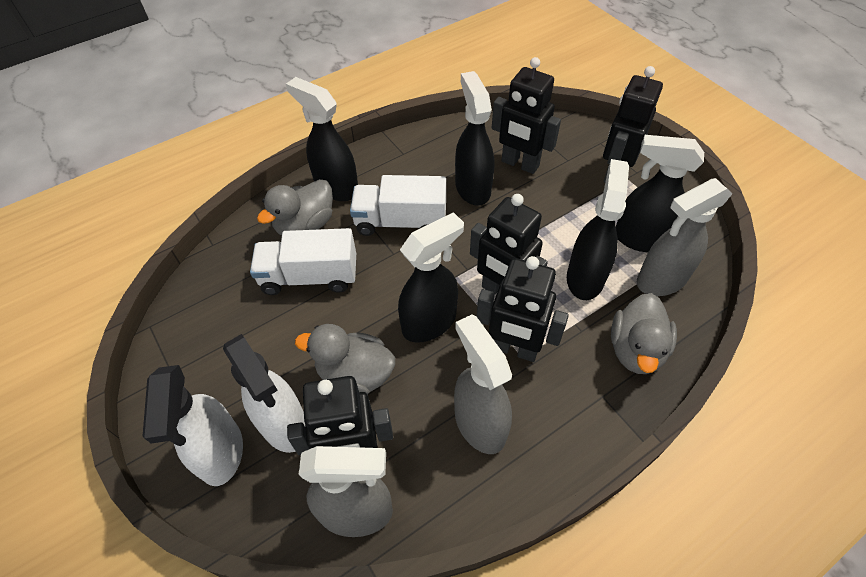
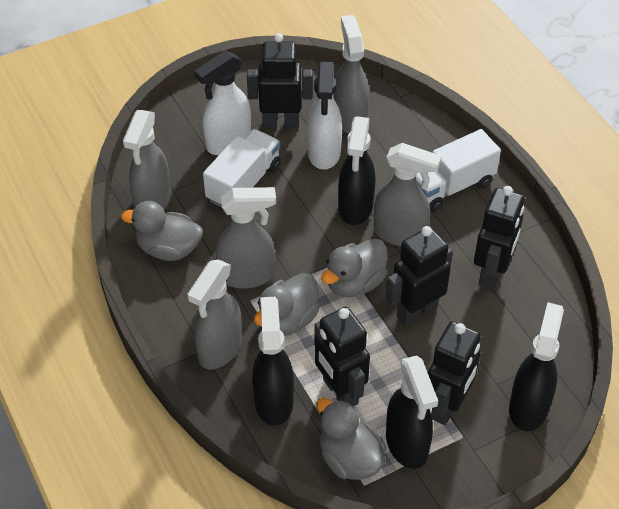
black spray bottle: [286,77,358,201] [398,212,464,343] [455,71,494,206] [567,159,629,300] [616,135,704,252] = 5 -> [252,297,294,426] [338,116,376,225] [386,355,438,469] [509,302,564,431] = 4
grey duck: [257,179,333,236] [295,324,395,394] [611,293,677,374] = 3 -> [121,201,203,261] [254,273,320,336] [317,398,386,480] [321,238,388,297] = 4
grey spray bottle: [299,446,393,537] [454,314,512,454] [637,178,732,296] = 3 -> [123,110,171,209] [188,259,242,369] [216,187,276,289] [334,15,369,133] [374,143,442,246] = 5

